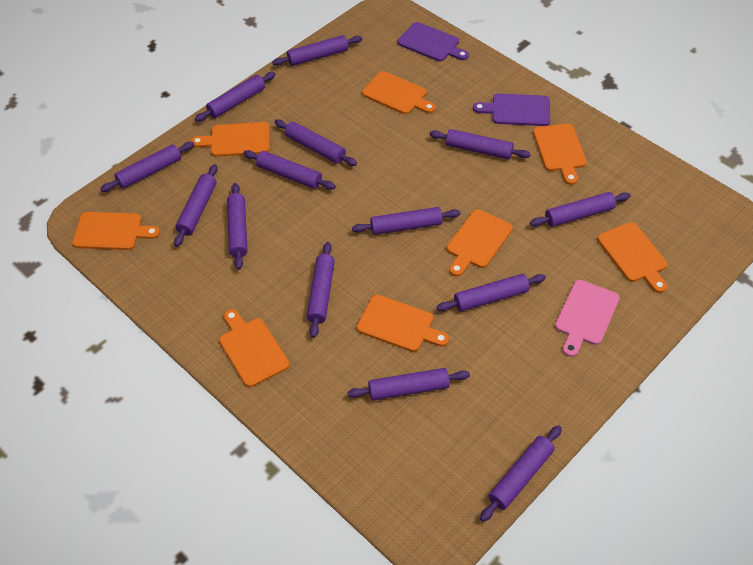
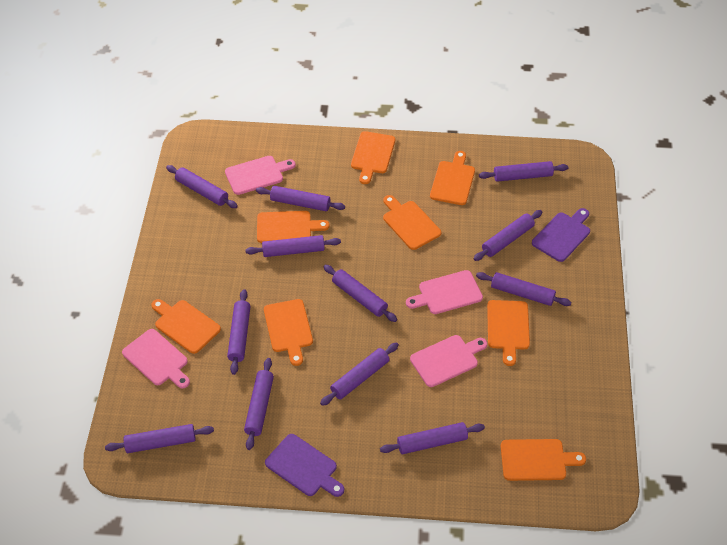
pink cutting board: [555,280,620,357] = 1 -> [122,329,190,389] [225,156,296,195] [406,270,483,314] [410,335,487,387] = 4
purple rolling pin: [100,142,194,192] [174,164,218,247] [195,72,276,122] [227,183,248,270] [243,150,336,190] [272,35,362,66] [274,119,357,166] [307,242,335,338] [347,368,470,401] [352,207,460,235] [429,129,531,159] [437,274,546,312] [480,425,562,522] [530,192,631,227] = 14 -> [105,424,214,453] [166,165,238,208] [227,289,251,375] [244,358,274,450] [245,235,341,257] [256,186,345,211] [320,342,399,406] [324,265,397,322] [380,422,485,454] [473,210,542,261] [476,272,572,306] [479,161,568,182] = 12

